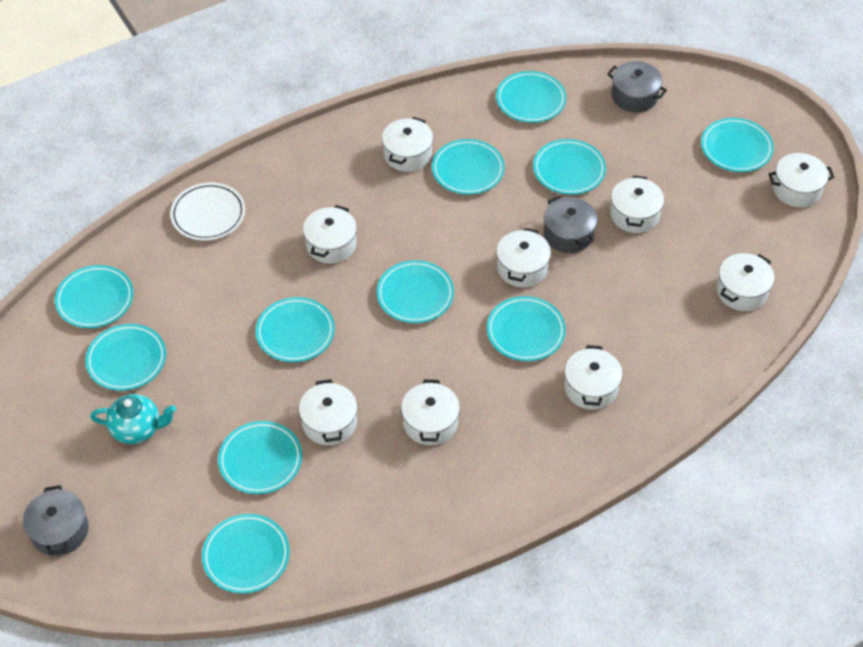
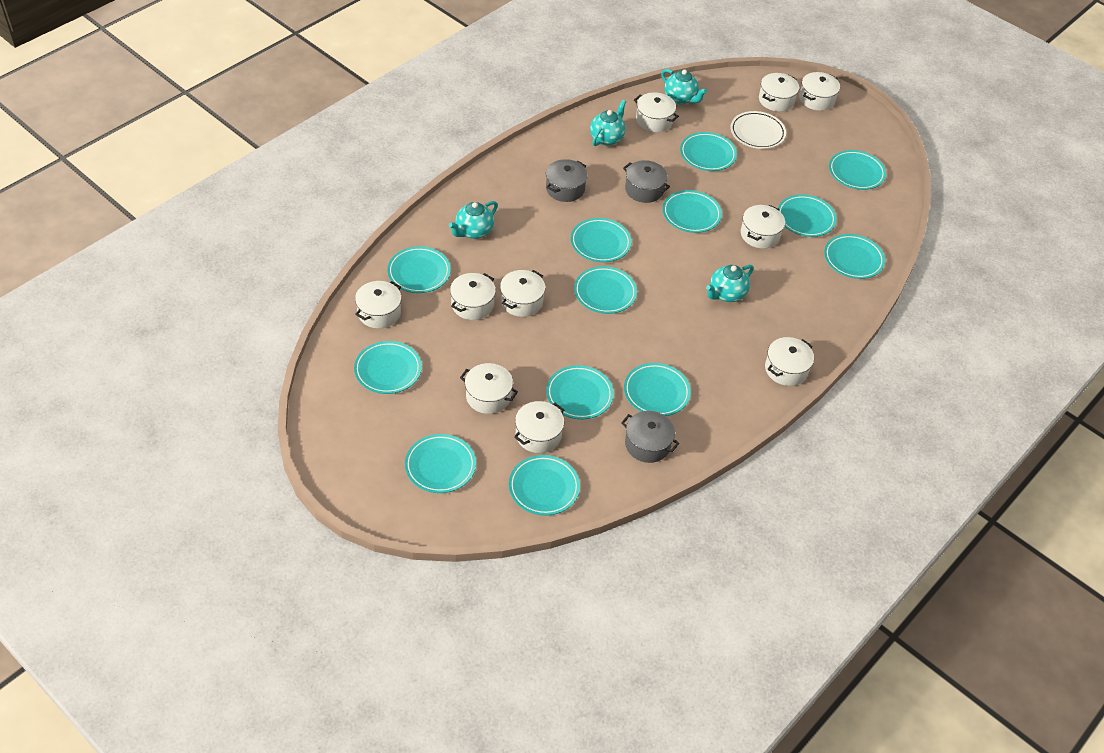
turquoise plate: [55,265,133,328] [85,324,166,391] [202,514,290,594] [218,421,302,494] [256,297,335,362] [377,260,454,323] [432,139,505,195] [487,296,566,361] [496,71,566,123] [533,139,606,195] [701,118,774,172] = 11 -> [354,341,422,394] [387,246,451,293] [405,434,476,493] [509,455,580,516] [546,365,614,419] [571,218,631,262] [574,266,637,314] [624,363,691,416] [663,190,722,233] [680,132,737,171] [778,194,837,237] [824,234,885,279] [829,150,886,190] = 13
turquoise teapot: [90,394,176,444] = 1 -> [449,201,498,239] [590,100,626,146] [661,69,707,104] [706,265,754,302] = 4
white pot: [299,379,358,445] [303,205,357,264] [382,117,433,172] [401,380,460,445] [496,228,551,287] [564,345,623,410] [610,175,664,233] [717,253,774,311] [768,153,835,207] = 9 -> [355,281,401,328] [450,273,496,320] [460,363,518,414] [500,270,545,317] [514,401,564,453] [634,92,679,132] [741,205,785,249] [759,73,799,112] [765,337,814,386] [799,72,840,111] = 10

